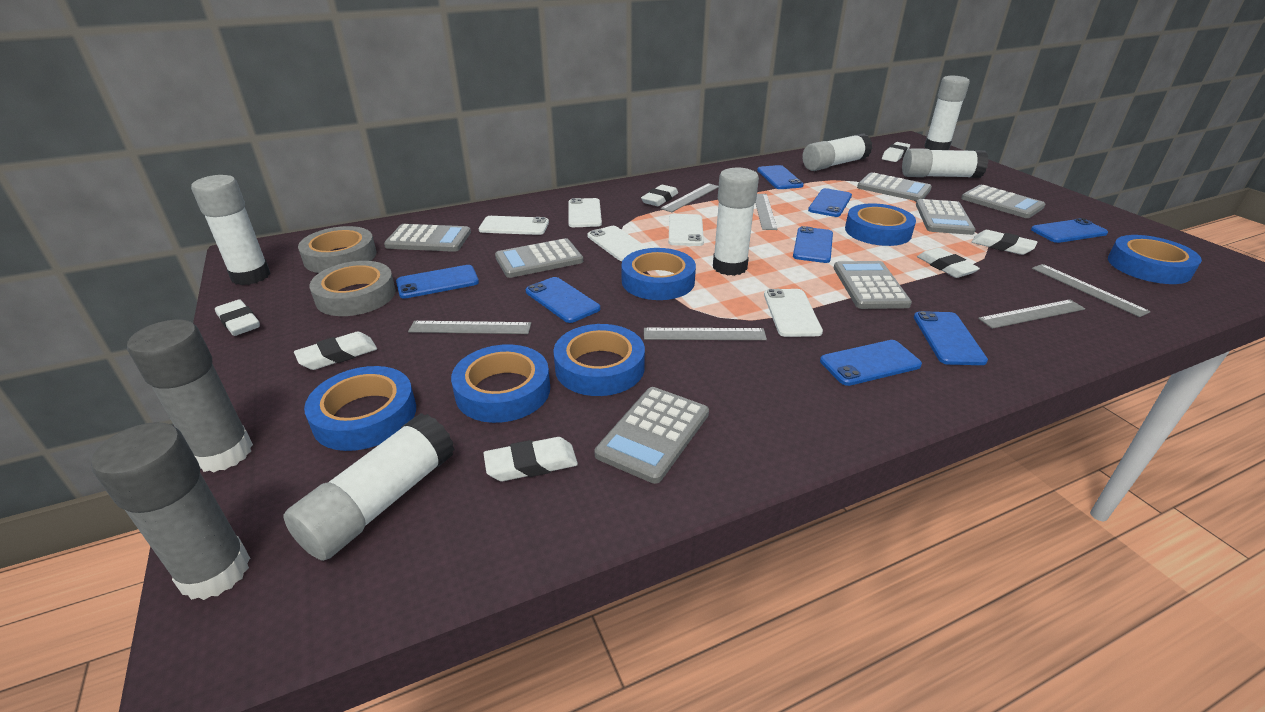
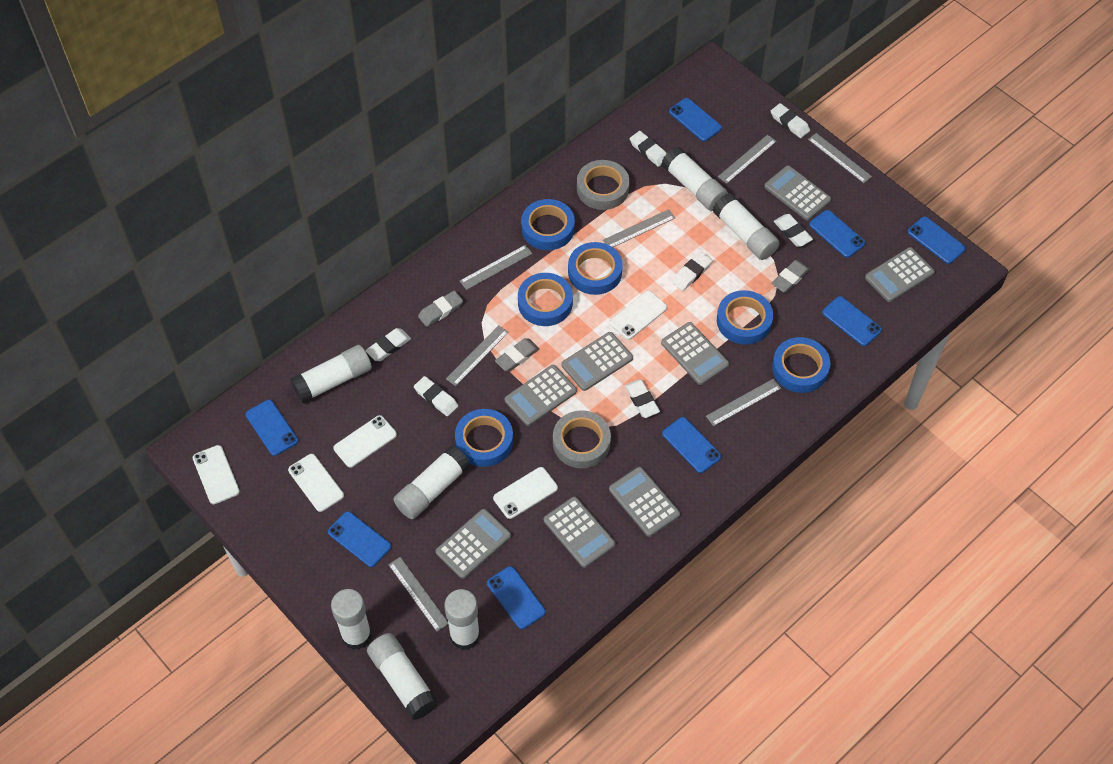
grey calculator: [384,224,471,252] [495,238,583,278] [594,387,709,484] [834,261,912,309] [857,172,932,201] [916,199,976,235] [961,185,1045,218] = 7 -> [436,509,511,579] [505,365,577,426] [544,497,616,568] [561,332,633,391] [609,467,680,537] [661,322,729,385] [764,166,831,220] [865,247,935,302] = 8
grey eraser: none = 0 -> [418,291,463,327] [495,338,539,372] [771,260,810,293] = 3
grey glue stick: [91,422,250,600] [127,319,253,473] = 2 -> none = 0
grey ruler: [408,321,531,334] [644,328,767,340] [660,183,719,212] [755,194,778,230] [978,300,1085,329] [1032,264,1151,317] = 6 -> [388,557,448,632] [446,325,509,386] [460,245,532,290] [603,209,675,247] [706,379,781,426] [718,135,777,184] [808,133,872,183] = 7
white glue stick: [191,175,270,285] [283,413,455,561] [713,168,759,276] [802,133,872,171] [902,148,988,178] [924,76,970,150] = 6 -> [290,345,372,403] [331,589,372,650] [367,633,438,720] [393,445,470,519] [444,589,480,650] [662,146,728,211] [713,193,779,260] = 7

